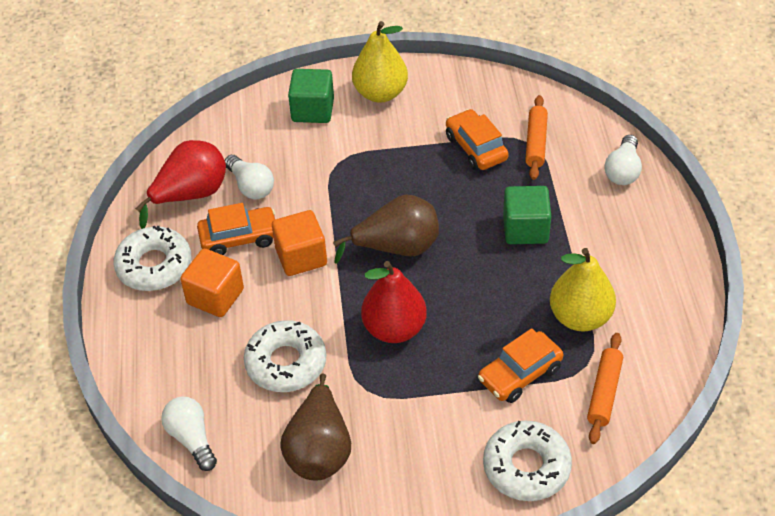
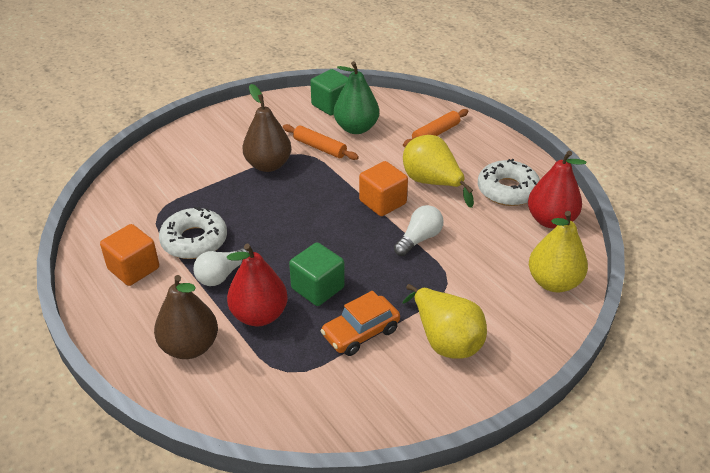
green pear: none = 0 -> [334,61,379,134] = 1
orange car: [197,203,275,255] [446,109,509,171] [478,328,563,403] = 3 -> [321,291,400,356] = 1
white donut: [113,226,192,291] [244,320,326,392] [483,420,572,501] = 3 -> [159,206,227,259] [478,159,540,206] = 2
white light bulb: [161,397,217,471] [225,155,274,199] [605,135,642,185] = 3 -> [193,248,249,286] [394,205,443,256] = 2
yellow pear: [352,21,408,103] [550,248,616,331] = 2 -> [403,135,474,208] [403,284,487,359] [529,211,588,293] = 3

